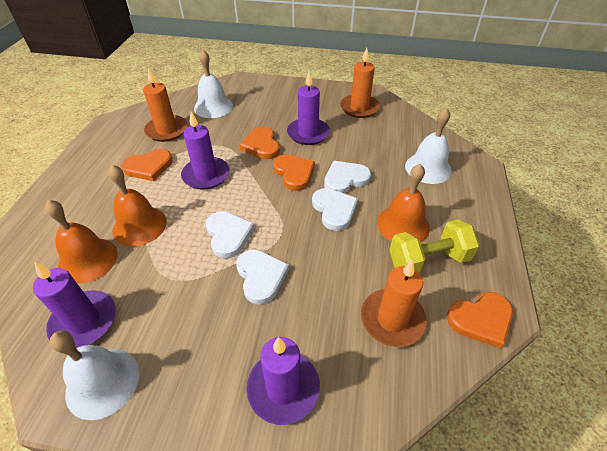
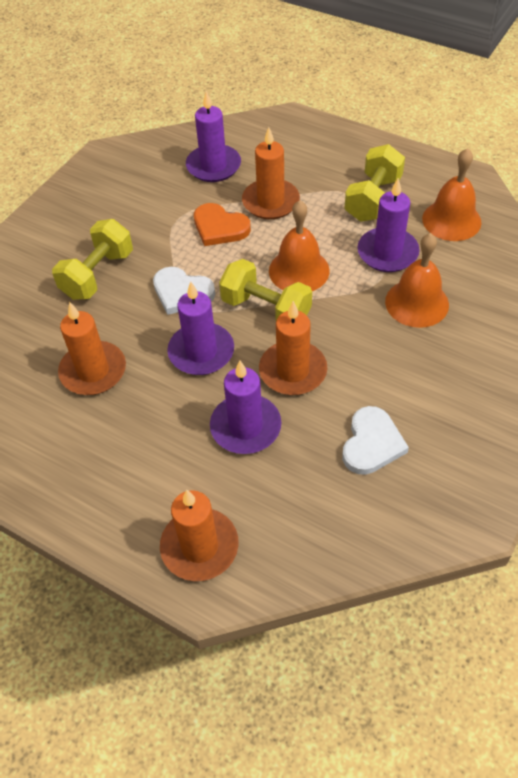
orange candle: [143,68,188,142] [340,48,380,118] [361,260,427,347] = 3 -> [58,302,126,395] [160,490,239,581] [242,127,300,219] [259,301,327,395] = 4
orange heart: [122,149,172,181] [240,127,280,159] [273,155,315,191] [447,292,513,349] = 4 -> [194,203,251,246] = 1
white bell: [50,331,139,420] [194,50,233,118] [405,107,452,184] = 3 -> none = 0
white heart: [206,211,255,258] [237,249,289,305] [312,188,358,231] [324,161,371,194] = 4 -> [153,267,215,315] [342,406,409,475] = 2
yellow dumbbell: [390,220,480,273] = 1 -> [52,219,133,300] [219,259,312,320] [345,144,405,222] = 3

